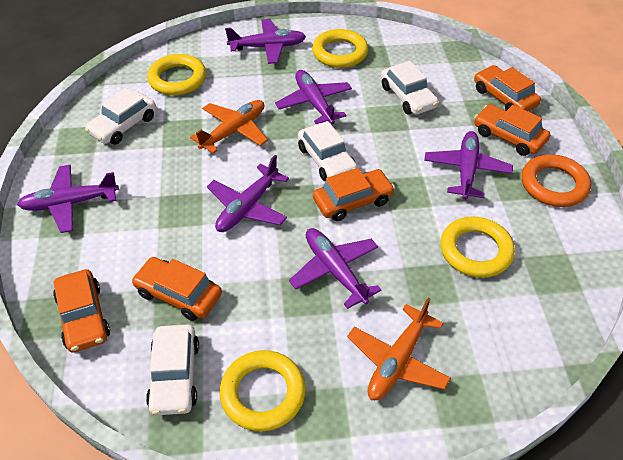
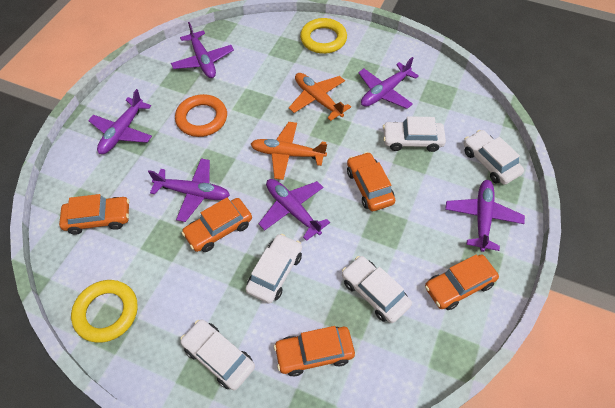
white car: [85,88,156,144] [146,325,199,415] [298,121,358,181] [381,61,439,115] = 4 -> [180,319,255,390] [246,234,302,304] [342,256,412,323] [383,116,446,152] [464,130,524,185] = 5
yellow ring: [147,54,206,95] [219,350,306,432] [312,29,368,68] [440,216,515,278] = 4 -> [71,280,138,343] [300,18,347,54] = 2

